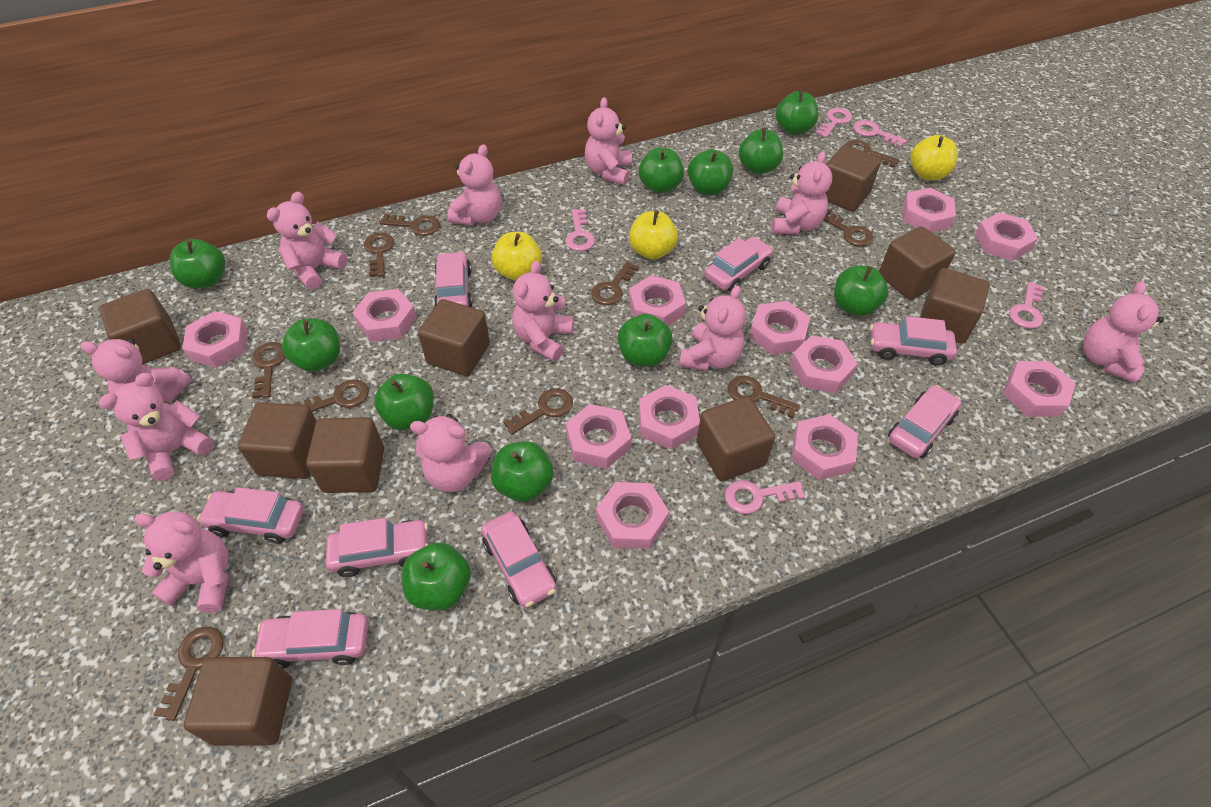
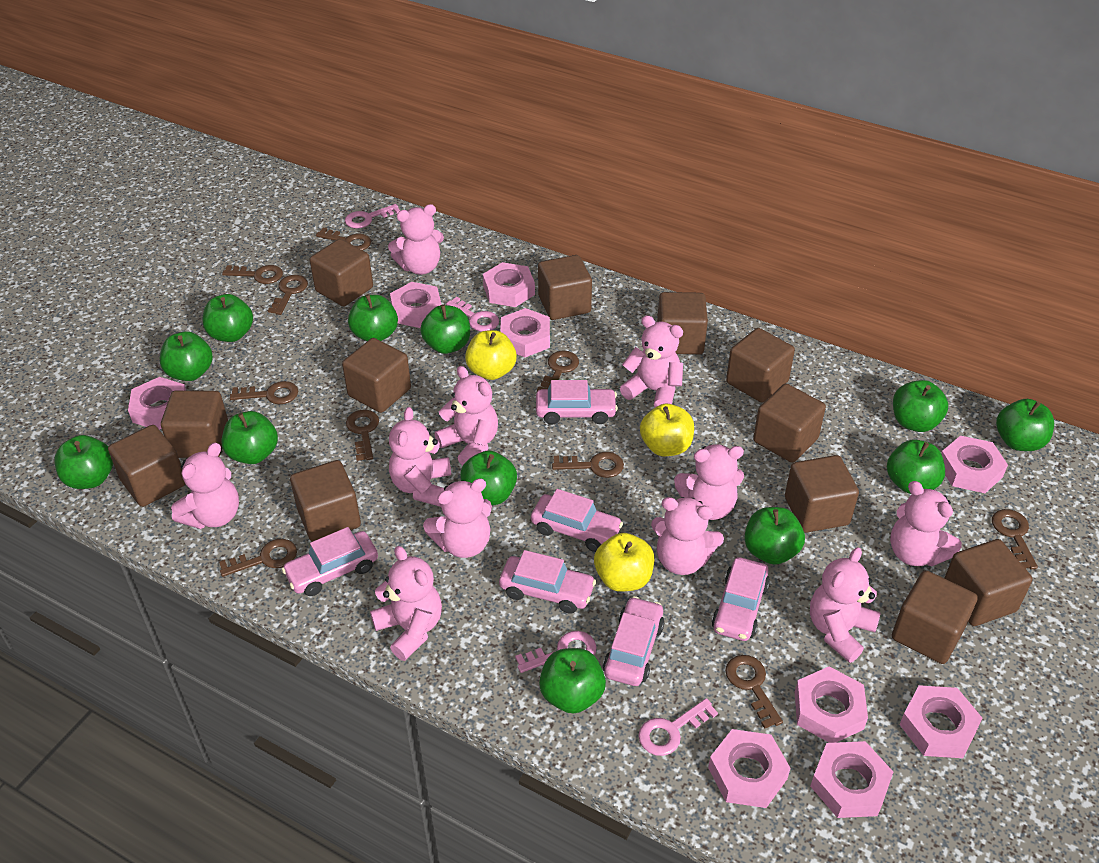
brown cube: [99,289,181,365] [184,657,292,746] [238,402,317,479] [306,417,384,493] [418,299,490,376] [696,396,775,481] [826,145,881,212] [879,226,956,300] [920,268,990,344] = 9 -> [108,425,186,507] [161,390,228,458] [290,460,361,542] [310,239,373,306] [342,338,411,413] [538,255,592,320] [657,292,708,354] [726,328,795,403] [753,384,826,463] [785,455,859,533] [892,570,977,664] [944,539,1033,626] = 12
green apple: [170,239,225,288] [282,319,340,372] [374,374,434,430] [402,542,471,610] [491,441,553,502] [618,314,673,367] [639,147,684,193] [688,149,733,195] [739,128,783,174] [776,89,819,135] [834,266,889,316] = 11 -> [54,435,113,489] [160,331,213,381] [203,294,253,342] [222,411,278,464] [348,294,398,341] [420,305,470,354] [460,450,517,505] [539,648,606,714] [744,507,805,565] [887,440,945,494] [893,380,948,432] [996,399,1054,451] = 12
pink car: [197,487,304,544] [252,609,369,668] [326,518,428,577] [434,251,472,307] [481,511,557,608] [705,237,773,291] [870,316,957,366] [888,385,961,458] = 8 -> [282,527,378,596] [499,550,596,614] [531,489,623,552] [536,380,618,424] [603,596,664,686] [712,557,770,641] = 6
pink key: [565,209,595,251] [725,480,805,514] [815,108,852,138] [853,120,907,147] [1009,282,1045,329] = 5 -> [345,204,401,228] [446,297,499,332] [515,631,597,673] [638,698,718,756] = 4
pink nut: [182,311,248,368] [352,289,417,342] [566,404,631,469] [596,482,669,549] [629,275,686,326] [639,385,700,450] [749,301,810,355] [790,335,858,393] [791,414,858,480] [902,188,956,232] [975,212,1038,261] [1003,361,1076,417] = 12 -> [128,377,186,430] [390,282,442,328] [483,262,535,307] [500,308,550,357] [708,729,791,808] [795,666,868,743] [810,741,893,818] [899,685,983,758] [941,436,1008,493] = 9

